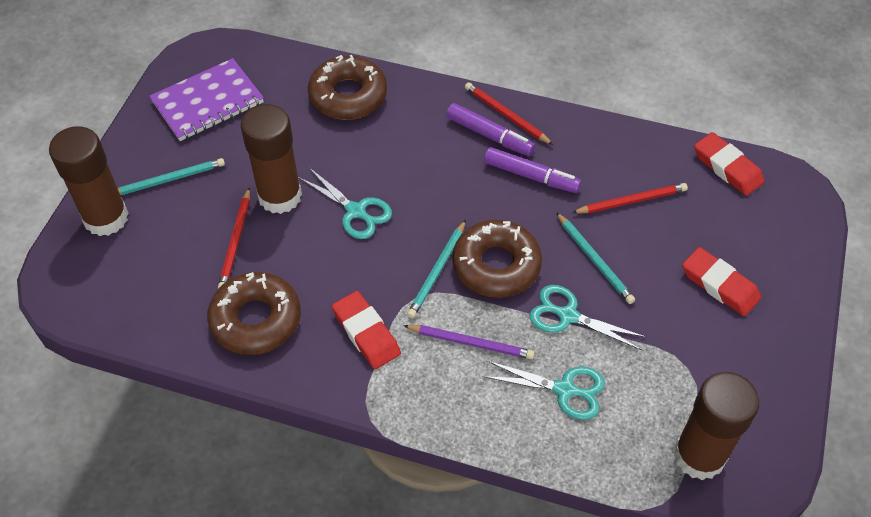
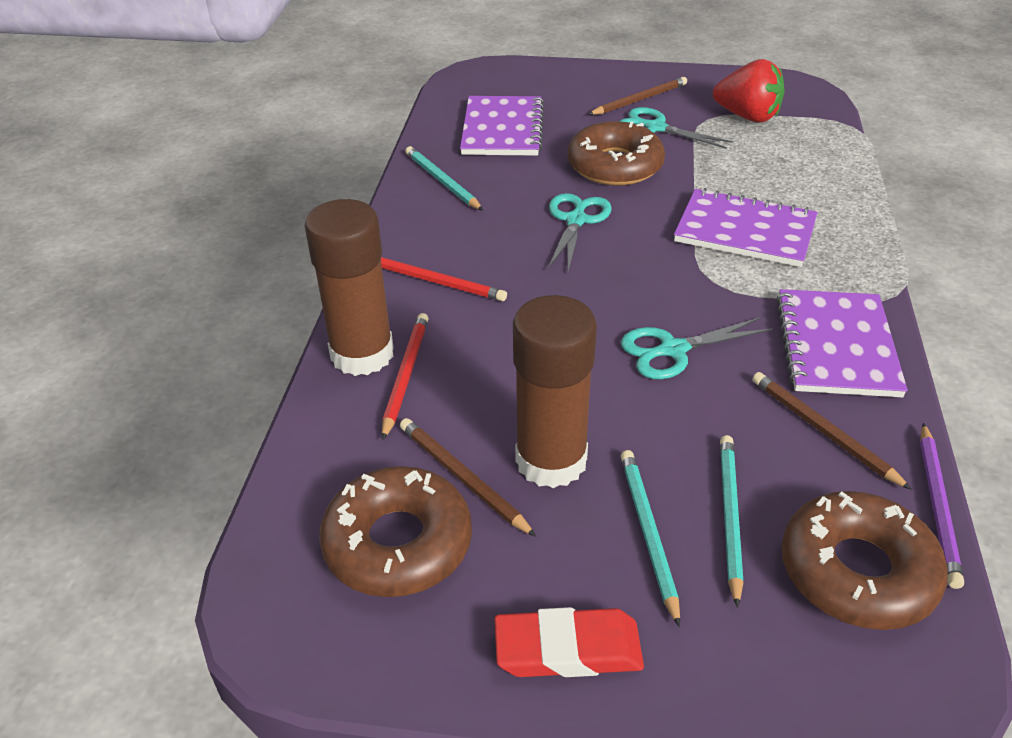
brown glue stick: [49,126,129,236] [241,104,302,214] [674,372,759,480] = 3 -> [304,199,394,376] [513,295,597,488] = 2
brown pencil: none = 0 -> [400,418,536,537] [588,77,687,115] [752,372,912,490] = 3
purple marker: [446,103,535,156] [484,147,582,193] = 2 -> none = 0
purple notebook: [149,58,264,141] = 1 -> [460,96,544,156] [674,188,818,267] [776,289,908,397] = 3
red eraser: [332,291,401,369] [682,247,761,316] [694,132,765,196] = 3 -> [494,607,644,677] = 1
red pencil: [218,187,250,289] [465,82,553,145] [572,183,688,213] = 3 -> [381,257,507,301] [382,313,429,440] = 2
red strawberry: none = 0 -> [713,59,785,122] = 1

